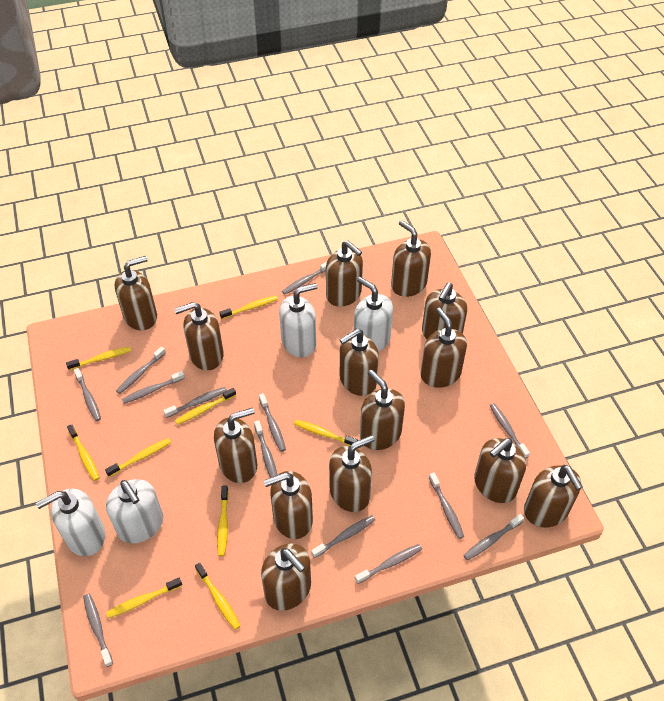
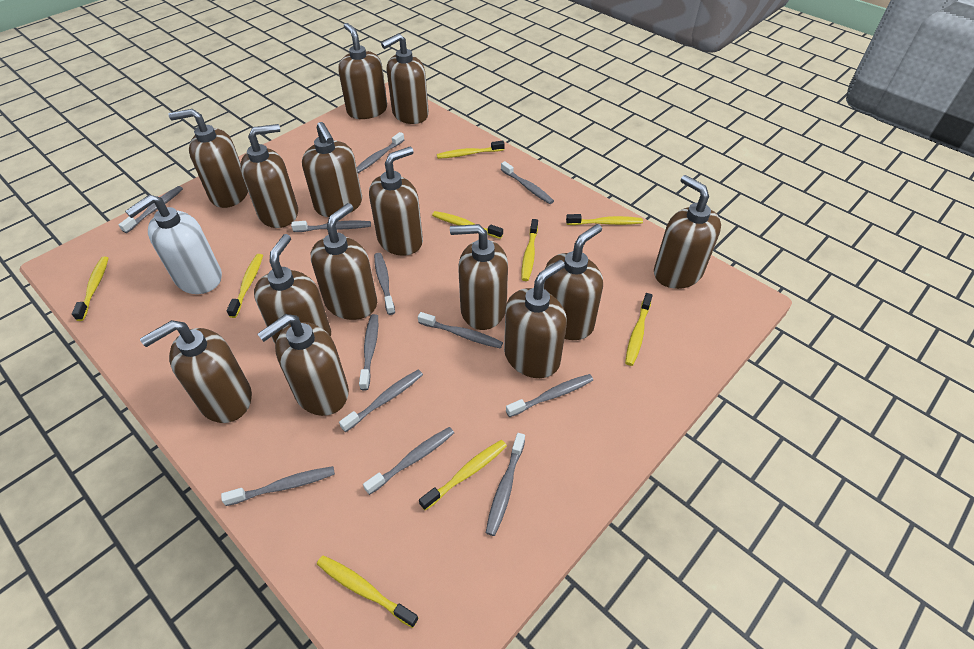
grey toothbrush: [74,368,101,421] [83,594,113,667] [116,346,166,394] [122,371,185,404] [163,387,227,418] [254,420,277,478] [259,393,286,452] [282,262,327,295] [311,515,375,558] [355,544,422,584] [429,473,464,539] [463,514,524,560] [490,403,530,459] = 13 -> [119,186,183,233] [221,466,335,506] [291,221,371,232] [339,370,423,432] [357,132,404,173] [359,314,378,390] [363,427,454,495] [374,253,395,315] [418,312,503,349] [486,433,525,536] [501,161,554,204] [506,374,593,417] = 12
white soap dispenser: [36,489,105,556] [106,479,163,543] [279,283,317,357] [354,277,393,352] = 4 -> [125,195,222,294] = 1

